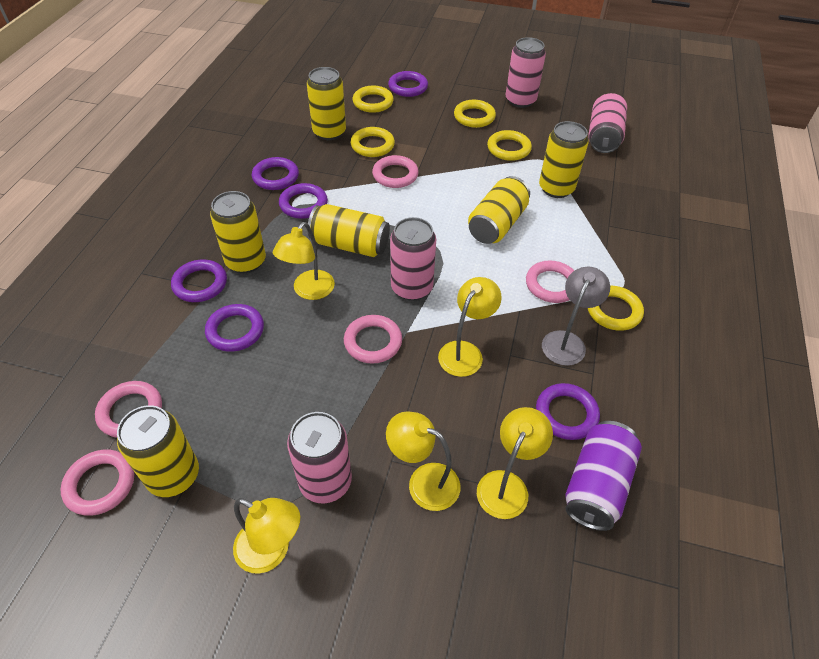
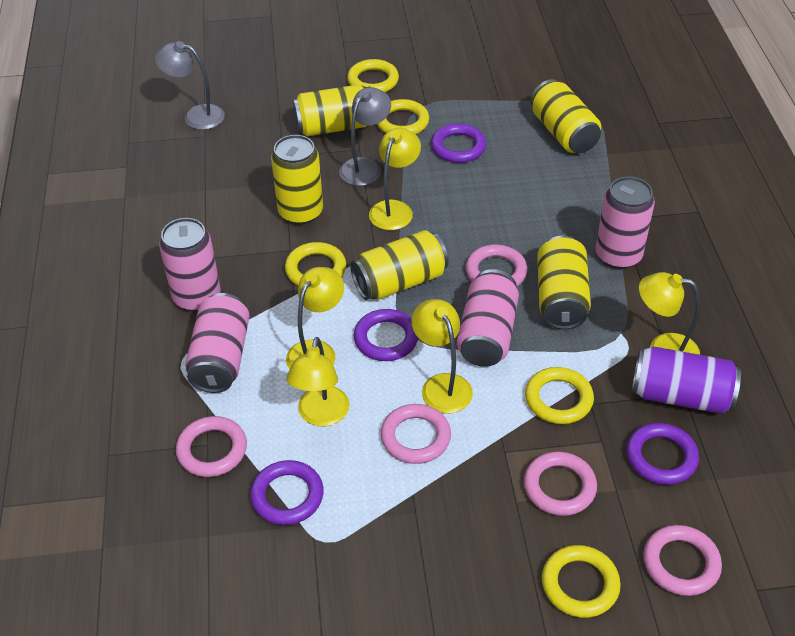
grey lamp: [542,267,610,366] = 1 -> [155,41,225,130] [339,87,391,186] = 2
purple ring: [171,260,227,302] [205,304,264,352] [252,157,299,190] [279,183,328,219] [388,71,428,97] [536,383,600,440] = 6 -> [250,460,324,525] [354,309,418,361] [431,123,486,163] [626,423,699,485] = 4
yellow can: [117,405,199,497] [210,191,266,273] [307,67,346,140] [308,204,390,257] [468,176,530,244] [539,121,589,198] = 6 -> [271,135,323,225] [293,84,370,137] [350,230,449,300] [531,79,601,153] [537,236,591,330] = 5

